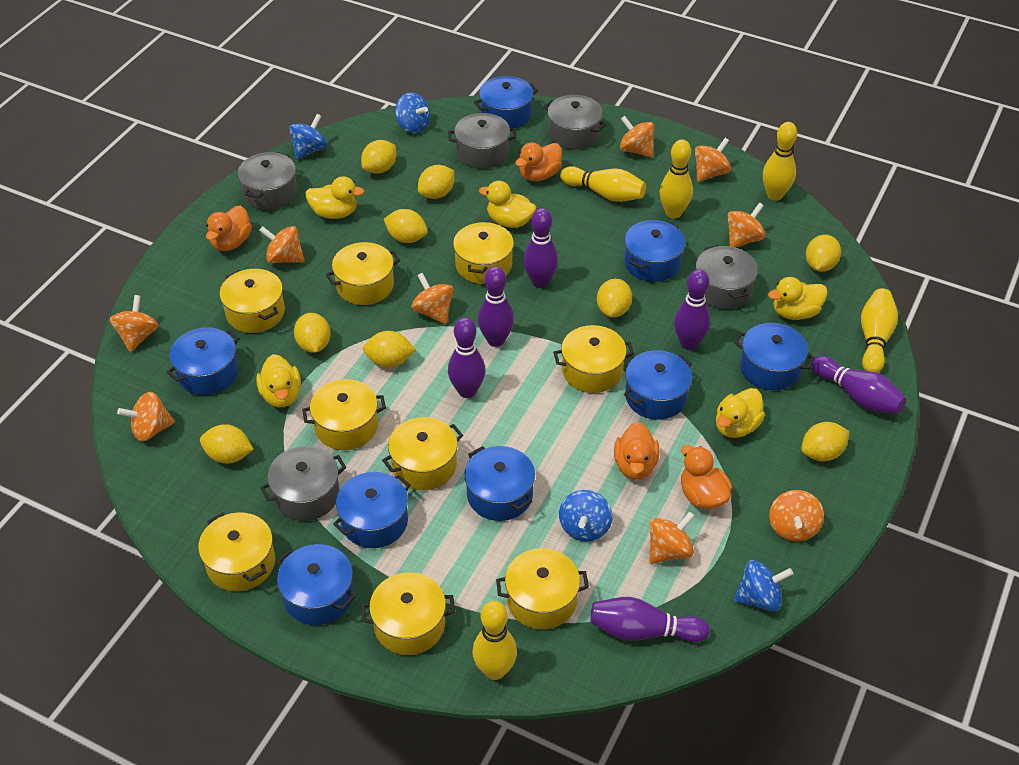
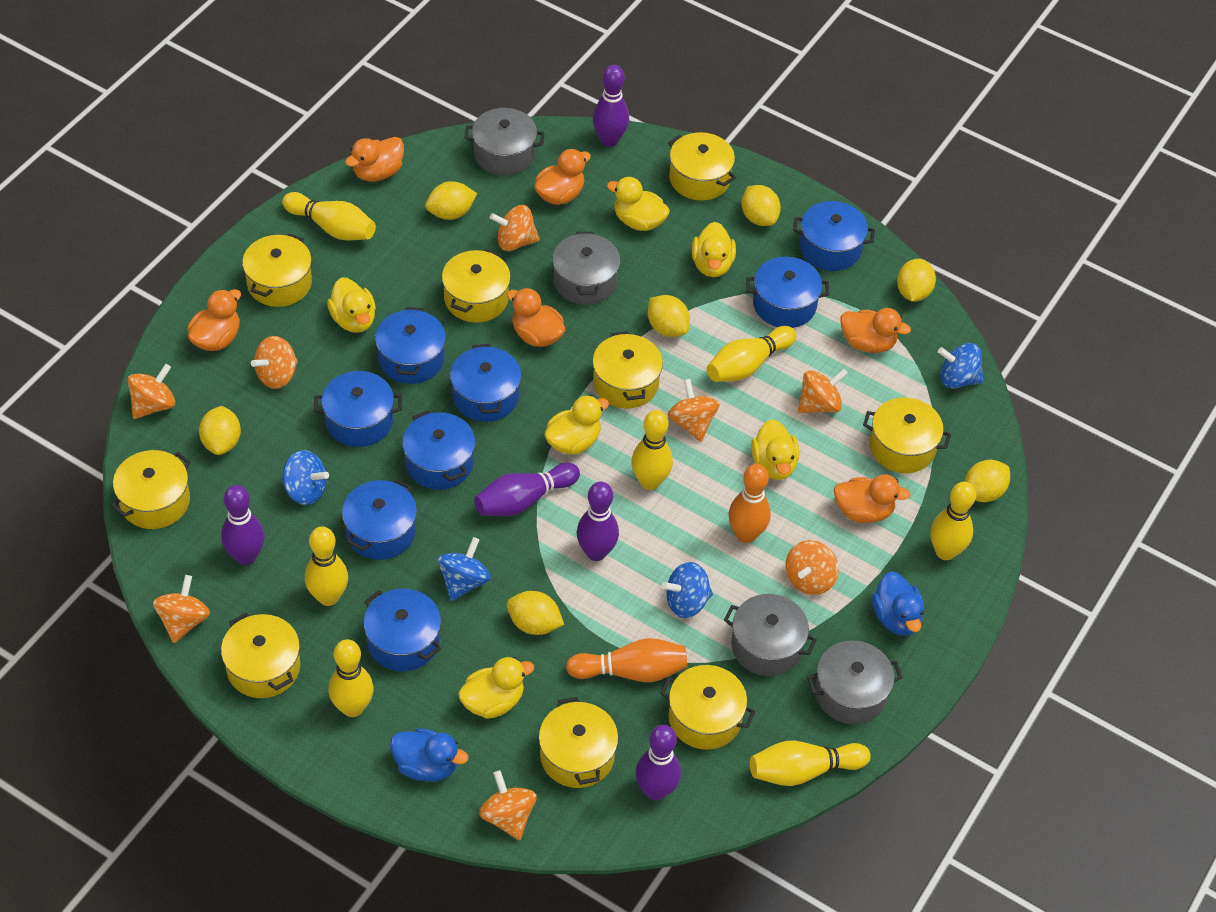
blue duck: none = 0 -> [390,728,468,781] [872,571,924,636] = 2
grey pot: [238,152,297,210] [260,446,346,521] [448,113,516,169] [544,95,606,149] [696,245,758,309] = 5 -> [464,108,545,176] [552,232,621,305] [724,594,817,676] [807,640,903,724] = 4
orange bowling pin: none = 0 -> [566,638,687,682] [729,464,771,543] = 2
orange duck: [206,206,252,251] [515,142,562,181] [614,422,660,480] [681,445,732,509] = 4 -> [188,289,241,351] [345,137,404,182] [507,288,565,347] [534,149,591,205] [834,474,911,523] [840,308,911,353] = 6
orange spinning top: [110,295,158,352] [117,392,175,441] [259,226,305,263] [411,273,454,324] [620,116,655,157] [649,512,694,564] [695,138,731,182] [727,203,766,248] [769,490,824,542] = 9 -> [127,364,175,419] [153,575,210,643] [251,336,298,389] [479,770,537,840] [490,205,540,251] [668,379,720,442] [785,540,839,595] [798,369,848,413] = 8
purple bowling pin: [448,317,485,398] [478,266,514,347] [523,208,558,288] [590,597,710,642] [674,269,711,350] [811,356,907,414] = 6 -> [221,485,265,565] [474,463,580,516] [577,482,619,561] [593,65,629,147] [635,725,681,801] = 5
yellow bowling pin: [472,601,517,680] [560,166,646,202] [659,140,693,219] [763,122,797,201] [861,288,898,373] = 5 -> [282,192,376,240] [305,527,348,606] [328,639,374,717] [631,410,673,490] [707,326,796,382] [750,741,871,786] [930,482,976,560] = 7
yellow duck: [256,354,301,407] [306,176,364,219] [479,181,536,228] [716,388,765,438] [768,277,828,320] = 5 -> [327,277,376,333] [458,657,534,719] [544,395,609,455] [607,177,670,231] [692,222,736,277] [751,419,800,480] = 6
yellow lemon: [200,424,253,464] [294,313,331,353] [361,140,396,174] [363,331,416,367] [384,209,428,243] [418,165,454,199] [597,279,632,318] [801,422,849,461] [806,235,841,272] = 9 -> [199,406,241,455] [425,181,477,220] [507,591,564,635] [648,295,690,337] [741,185,781,226] [897,259,936,302] [964,460,1010,502] = 7

